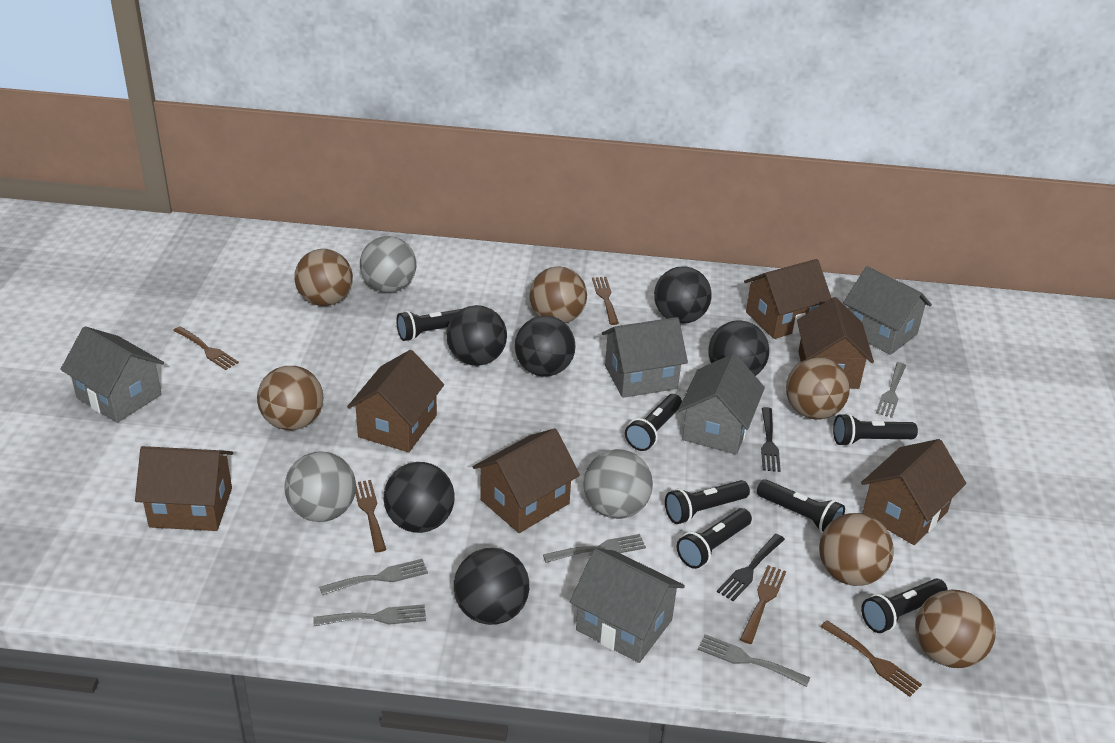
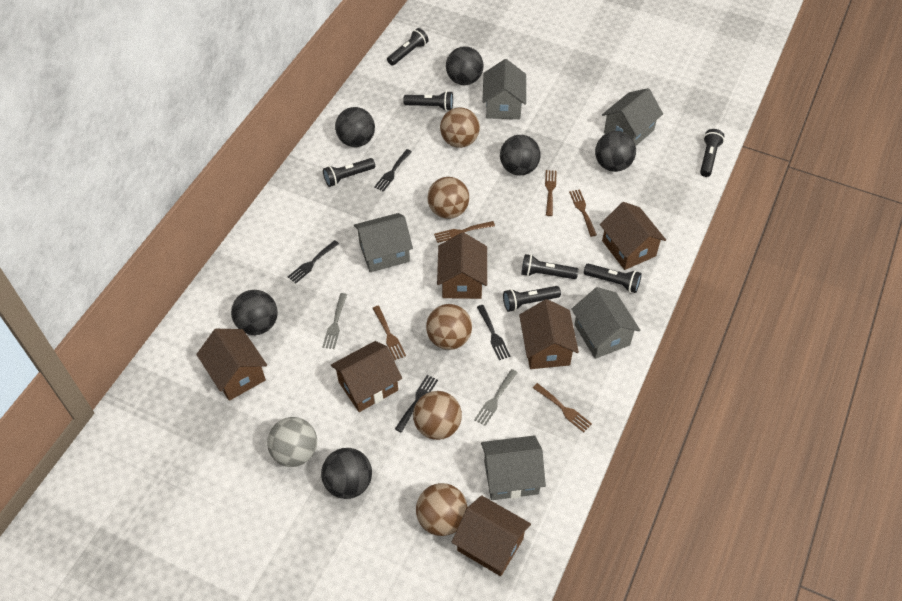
black fork: [717,534,785,601] [761,407,781,472] = 2 -> [288,240,339,283] [374,149,412,192] [395,375,438,433] [477,305,511,360] = 4
brown ball: [257,366,323,430] [295,249,353,306] [529,267,587,323] [786,357,850,420] [819,513,894,586] [915,590,996,668] = 6 -> [413,391,462,440] [416,483,467,536] [426,304,472,350] [428,177,469,219] [440,107,480,148] = 5
grey ball: [284,451,356,522] [360,236,416,293] [583,449,653,519] = 3 -> [267,417,317,467] = 1
grey fork: [313,604,426,626] [319,559,428,595] [543,534,646,563] [698,634,810,687] [876,362,906,418] = 5 -> [322,293,347,349] [474,369,518,426] = 2

